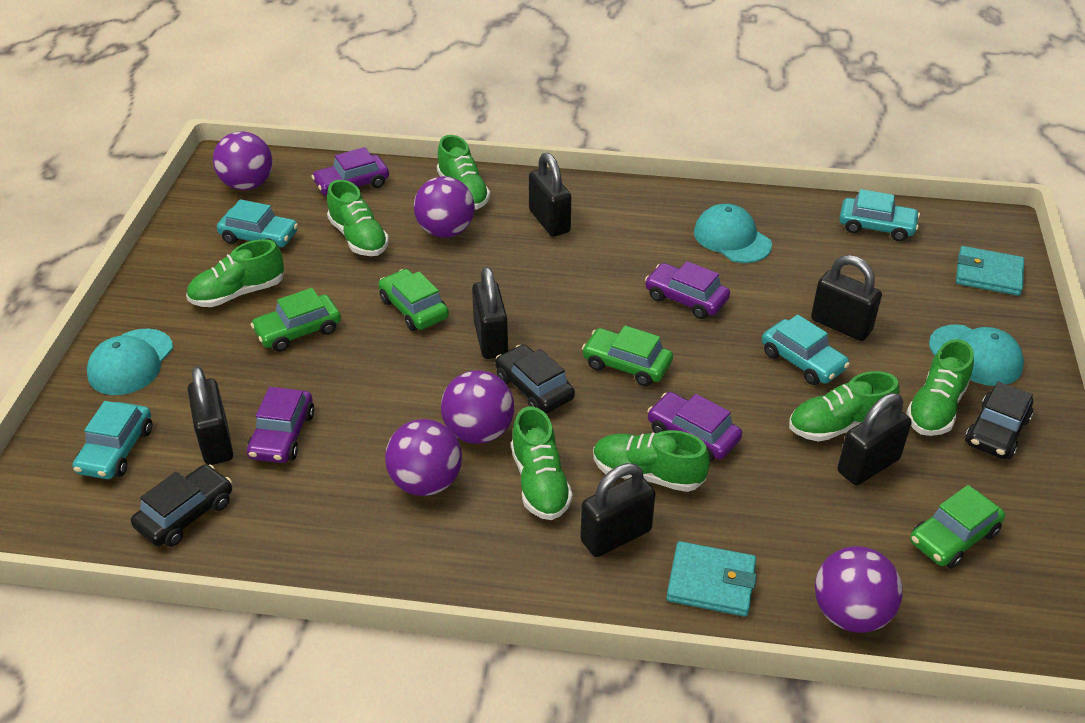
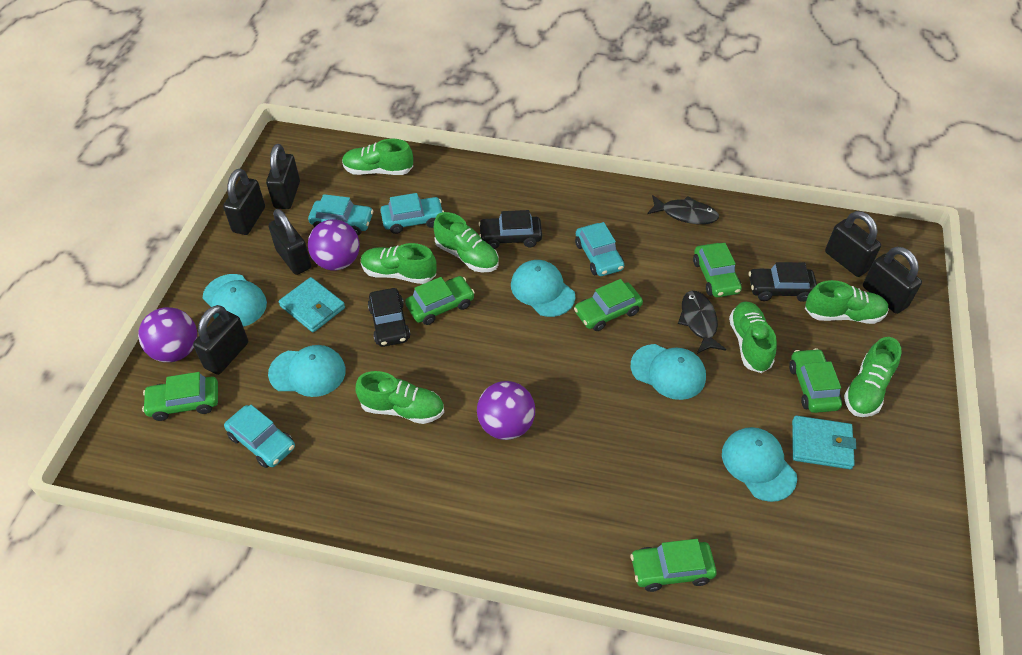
black fish: none = 0 -> [647,195,719,224] [678,291,727,354] = 2
green car: [251,288,341,352] [378,269,449,331] [582,325,673,386] [910,485,1005,568] = 4 -> [142,372,218,421] [405,276,475,325] [574,279,643,331] [631,539,717,592] [693,243,742,297] [789,348,842,413] = 6
purple ball: [213,131,273,190] [385,419,462,496] [414,176,475,238] [441,370,514,444] [815,546,903,633] = 5 -> [138,307,197,362] [308,219,360,271] [477,381,535,440] = 3
purple car: [247,387,315,463] [311,147,389,196] [645,261,730,319] [647,392,742,462] = 4 -> none = 0
turquoise cap: [87,329,173,395] [694,204,772,263] [929,324,1024,386] = 3 -> [203,274,267,327] [268,345,346,397] [511,260,575,317] [631,344,706,400] [722,427,797,502] = 5

